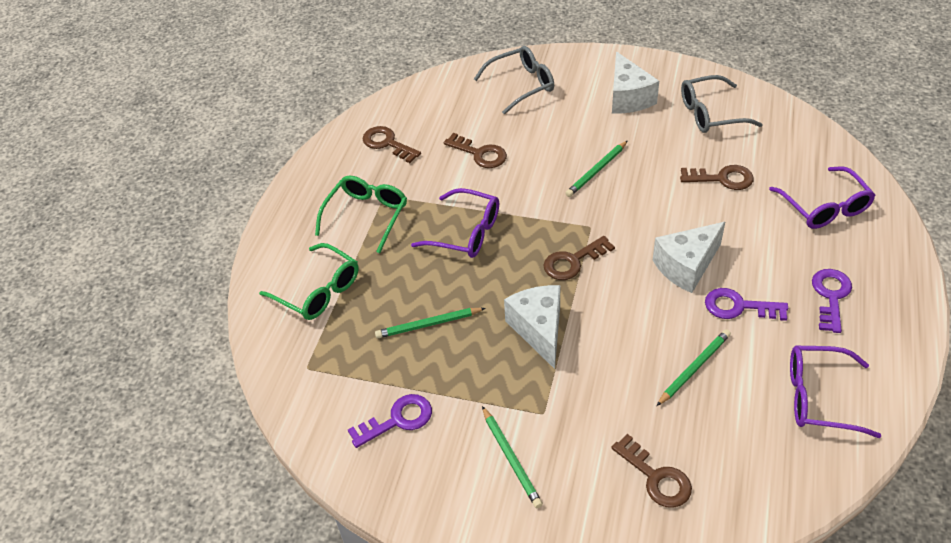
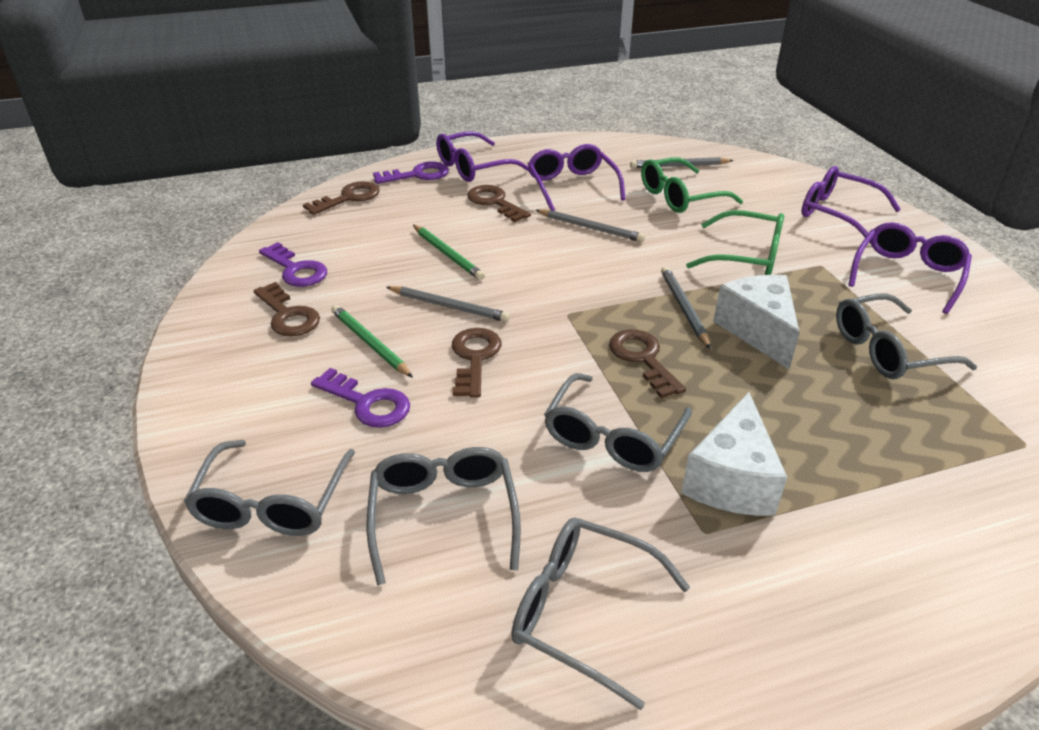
green pencil: [375,308,486,338] [482,406,543,508] [565,141,627,197] [657,329,731,406] = 4 -> [331,305,413,378] [413,225,485,280] = 2
grey glasses: [474,46,554,114] [681,75,763,133] = 2 -> [184,440,355,536] [367,447,521,586] [511,518,690,710] [544,373,692,472] [836,293,977,379] = 5
grey pencil: none = 0 -> [386,286,510,322] [536,209,645,242] [630,157,734,168] [661,266,711,349] = 4
purple glasses: [411,188,499,258] [769,166,875,229] [790,346,881,438] = 3 -> [436,131,529,182] [528,144,626,211] [802,166,901,244] [848,222,972,314] = 4
white cheese: [504,285,560,369] [612,52,659,113] [653,222,725,293] = 3 -> [681,392,787,516] [713,275,800,369] = 2

